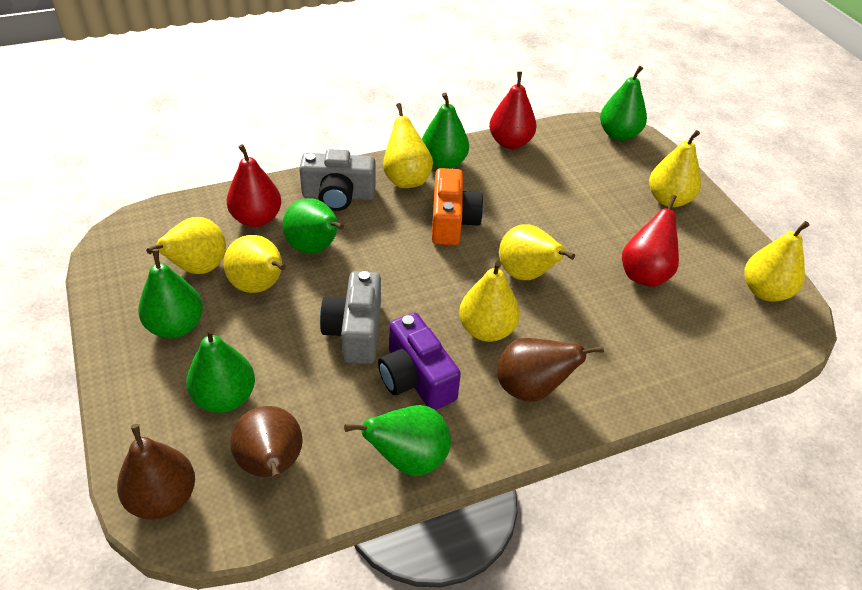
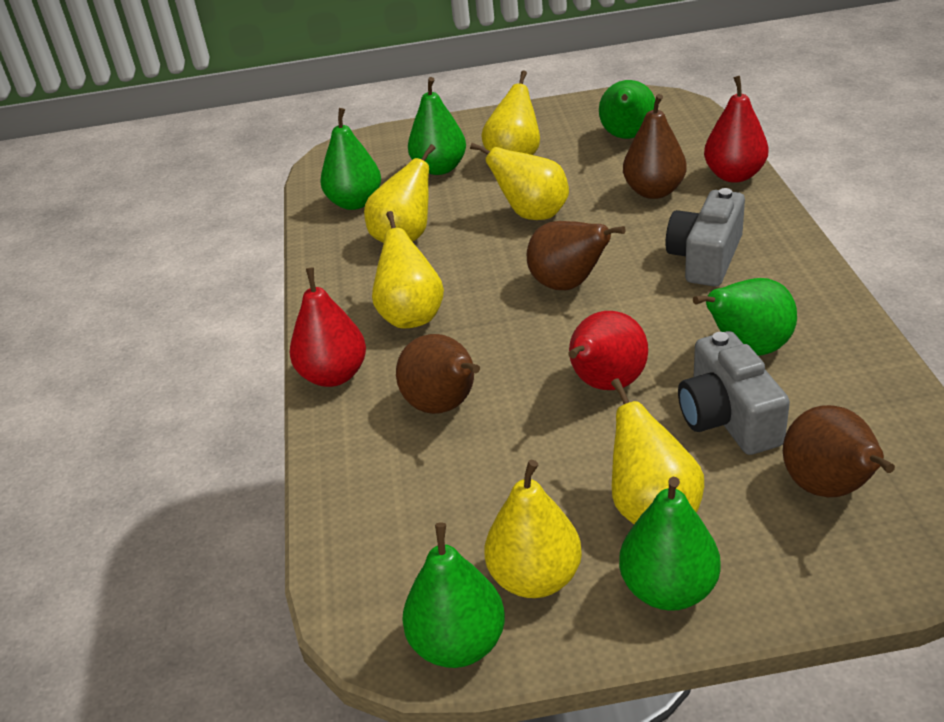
brown pear: [117,424,195,520] [230,406,303,480] [497,338,604,402] = 3 -> [396,334,480,414] [527,221,626,290] [623,94,687,199] [783,405,895,497] = 4
orange camera: [432,168,484,245] = 1 -> none = 0
purple camera: [378,312,461,410] = 1 -> none = 0
yellow pear: [146,217,226,274] [224,235,286,293] [383,103,433,188] [459,261,520,342] [499,224,575,280] [649,130,701,207] [744,221,810,302] = 7 -> [364,144,435,243] [372,211,444,328] [470,143,569,220] [482,70,540,155] [484,460,582,598] [611,378,704,524] = 6

